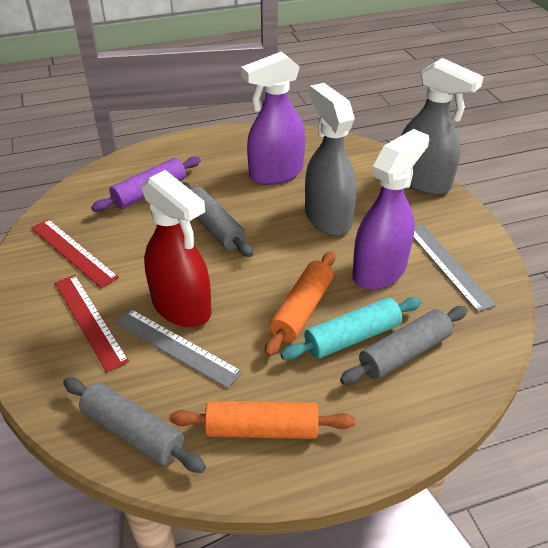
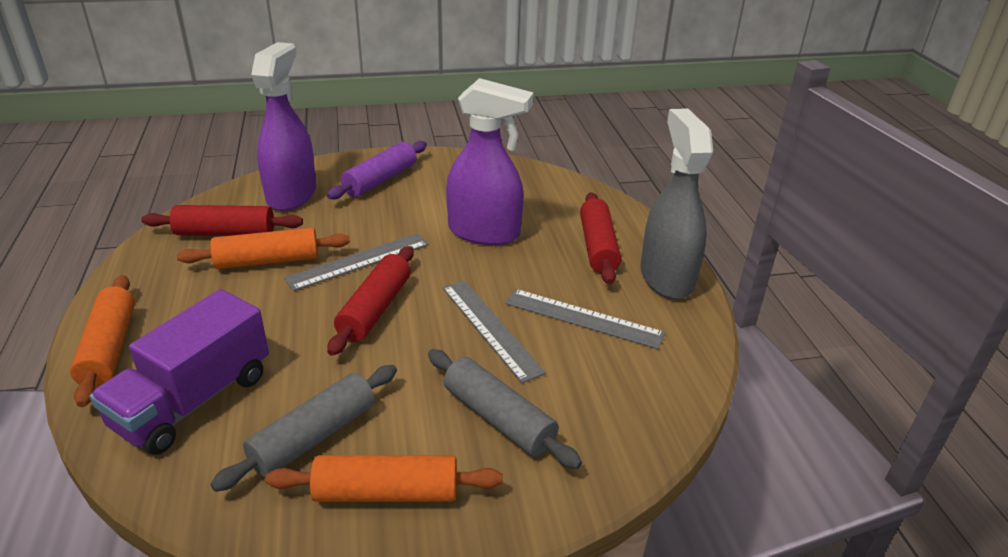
grey rolling pin: [63,378,206,473] [181,182,253,257] [340,306,468,385] = 3 -> [210,365,397,492] [428,349,582,469] = 2
grey ruler: [115,309,242,388] [413,224,496,312] = 2 -> [284,233,429,291] [442,280,546,383] [505,289,665,349] = 3
grey spray bottle: [305,83,356,236] [401,58,484,195] = 2 -> [640,109,713,299] = 1
orange rolling pin: [170,401,355,439] [265,251,335,357] = 2 -> [70,275,135,407] [177,228,350,269] [265,455,503,502] = 3
purple truck: none = 0 -> [90,289,269,455] = 1
red rolling pin: none = 0 -> [141,205,303,236] [327,246,414,356] [580,192,621,284] = 3
red ruler: [31,219,119,288] [55,275,129,372] = 2 -> none = 0
red spray bottle: [141,170,212,327] = 1 -> none = 0
turquoise rolling pin: [280,297,422,360] = 1 -> none = 0

